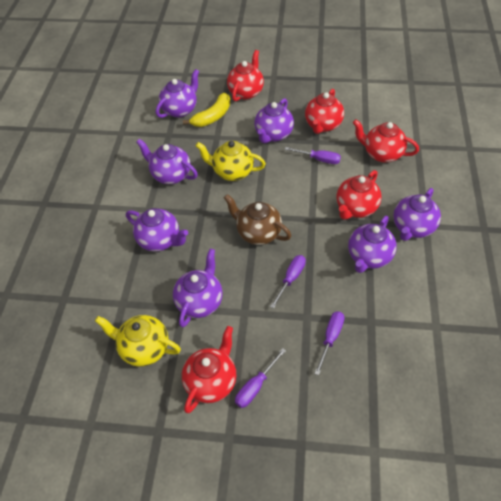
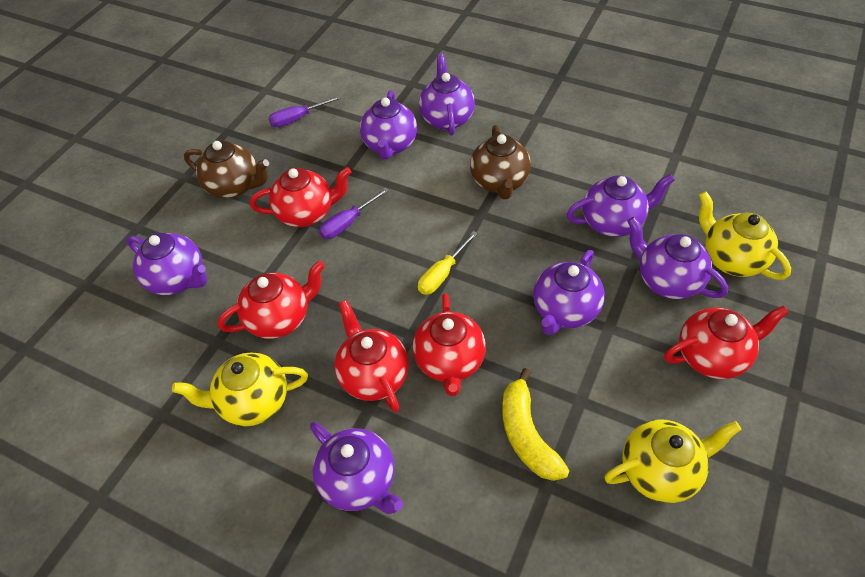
brown teapot: [224,194,291,245] = 1 -> [184,141,269,198] [470,125,531,199] = 2
purple screwdriver: [235,348,286,408] [270,255,306,309] [285,147,341,164] [314,311,344,375] = 4 -> [269,96,341,127] [319,188,389,239] = 2
yellow screwdriver: none = 0 -> [418,231,478,295] = 1
yellow teapot: [95,315,181,367] [196,141,266,181] = 2 -> [172,353,308,427] [604,420,742,503] [699,191,791,280] = 3

